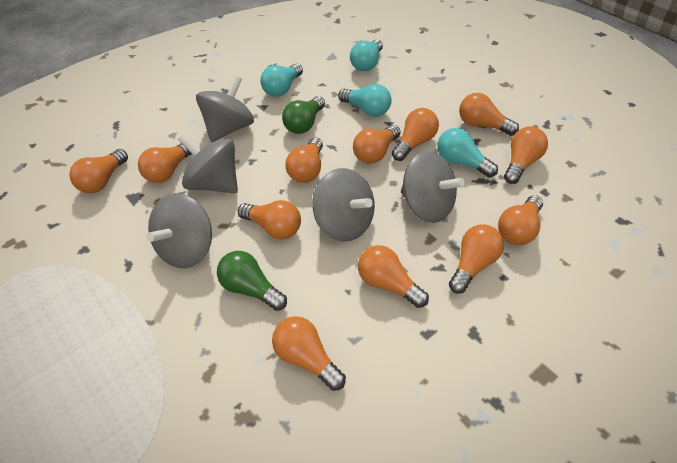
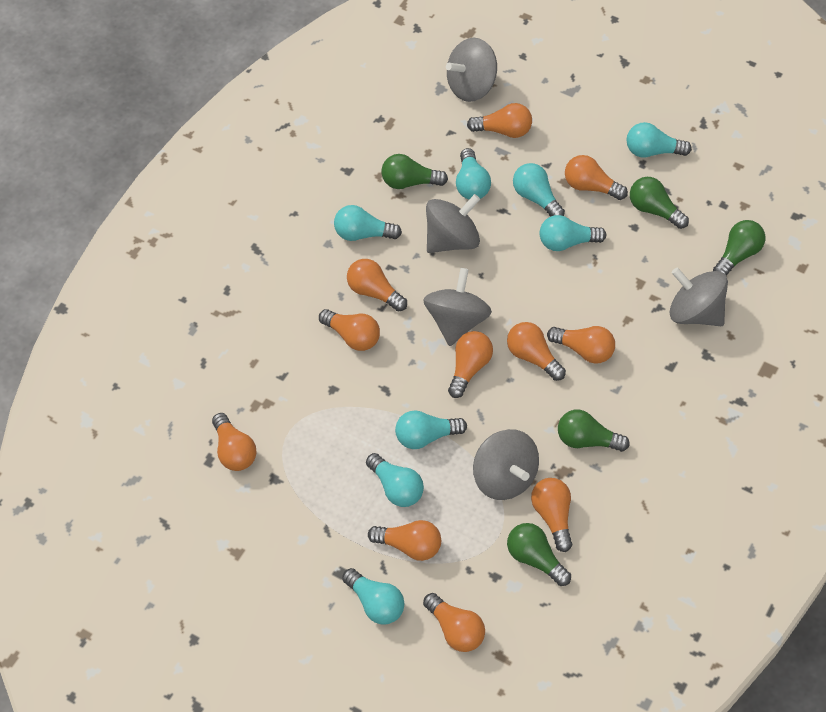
green light bulb: [217,251,287,311] [282,96,325,134] = 2 -> [381,154,448,189] [507,523,571,586] [558,410,630,452] [630,177,689,229] [713,220,765,276] = 5
orange light bulb: [69,149,128,193] [138,143,192,183] [238,200,301,239] [272,316,346,391] [285,137,323,183] [353,125,401,164] [358,245,429,308] [392,108,439,161] [449,225,504,294] [459,93,519,136] [498,195,543,245] [504,126,548,184] = 12 -> [212,413,257,471] [319,309,380,351] [347,259,407,312] [368,520,441,561] [423,593,485,652] [448,331,493,398] [467,103,532,138] [507,322,566,381] [531,478,572,552] [547,326,615,364] [565,155,628,200] = 11
turquoise light bulb: [260,63,303,97] [338,84,392,117] [350,39,383,71] [437,128,498,178] = 4 -> [334,205,402,241] [342,568,404,624] [366,453,424,507] [395,411,467,449] [456,148,491,199] [513,163,565,216] [539,215,607,251] [626,122,692,158] = 8

